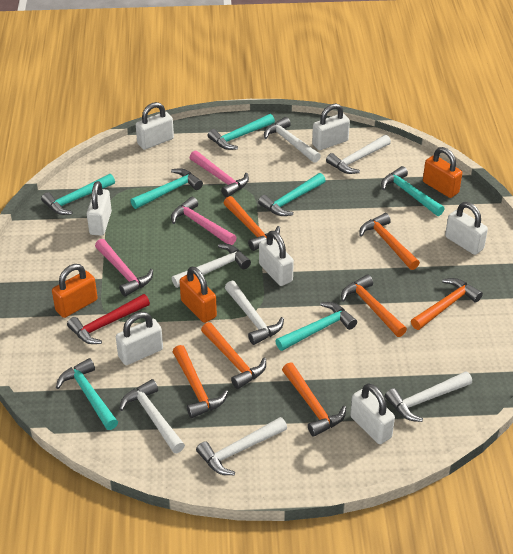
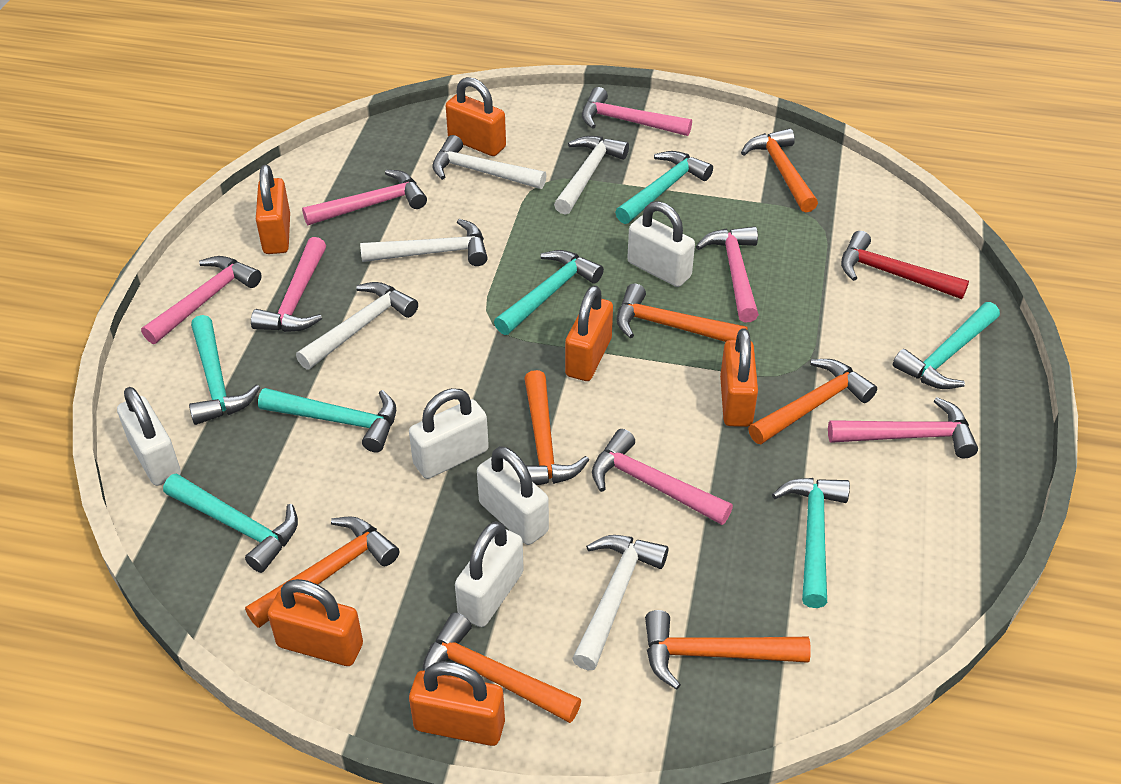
orange padlock: [52,264,98,318] [180,267,217,323] [423,147,462,198] = 3 -> [256,165,290,254] [268,579,363,666] [409,661,505,746] [446,77,506,156] [565,285,613,381] [720,329,758,427] = 6
pink hammer: [95,239,153,297] [171,197,237,245] [190,151,249,198] = 3 -> [141,256,261,344] [251,237,326,332] [302,170,427,225] [582,87,692,136] [592,429,733,525] [696,226,759,322] [828,397,978,459] = 7
white hammer: [119,379,185,453] [172,244,251,288] [196,417,287,475] [225,281,284,345] [264,117,321,163] [326,135,391,174] [385,371,472,422] = 7 -> [296,282,418,369] [360,219,488,266] [432,135,546,189] [554,136,629,215] [572,535,668,670] = 5
white padlock: [87,181,112,236] [116,312,163,365] [136,102,174,150] [259,231,294,286] [312,104,350,150] [350,383,395,444] [445,202,488,255] = 7 -> [117,387,181,486] [409,388,489,479] [455,521,524,627] [477,446,549,545] [627,201,695,287] = 5

